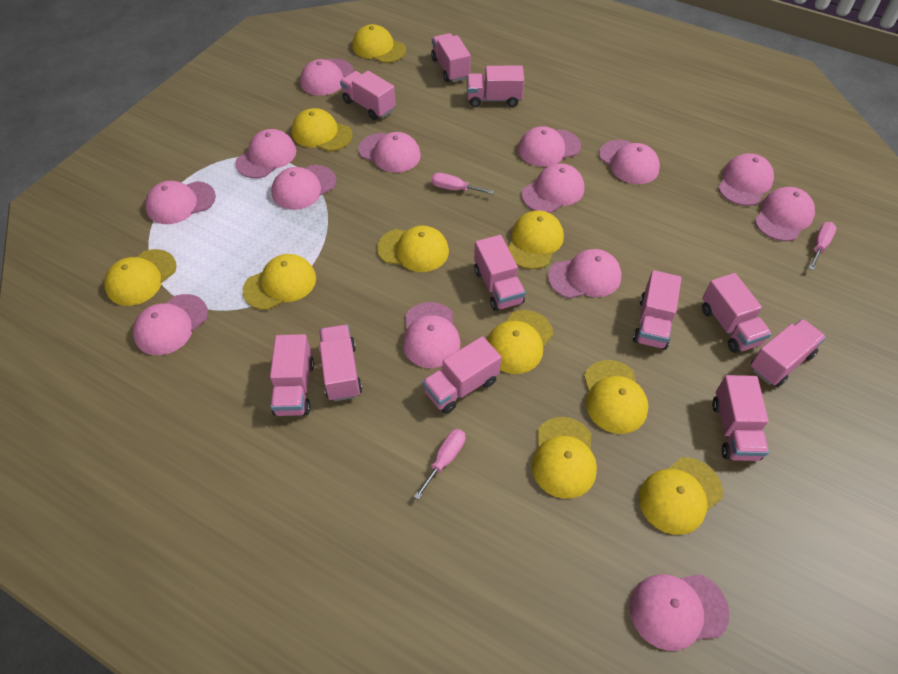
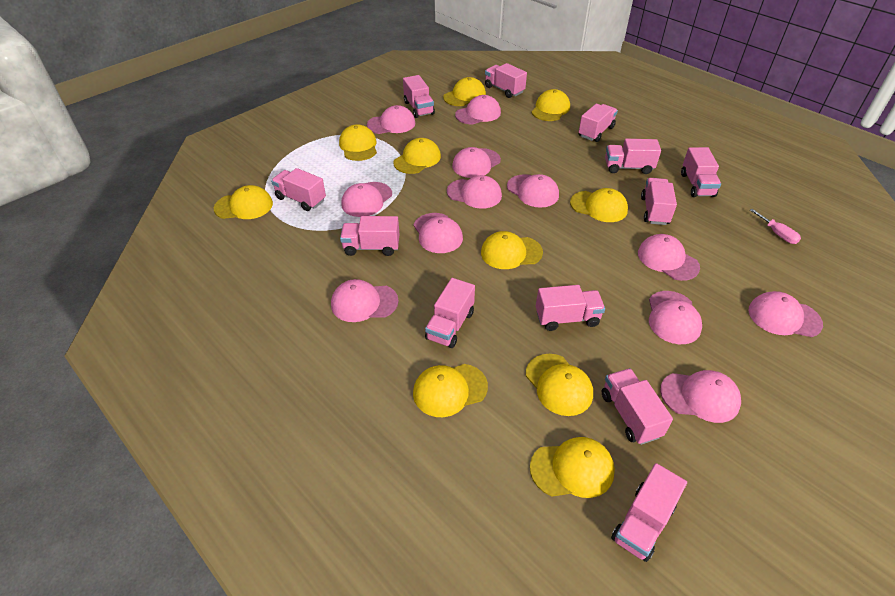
pink cap: [133,294,208,355] [145,181,216,224] [235,129,296,178] [271,165,336,210] [300,59,354,96] [358,132,421,173] [403,302,460,368] [518,126,581,167] [522,163,584,213] [548,249,622,299] [599,140,660,184] [629,574,729,651] [718,153,774,206] [755,187,815,241] = 14 -> [331,279,399,322] [341,182,392,217] [367,105,415,134] [414,213,463,253] [447,175,502,209] [452,147,501,178] [455,95,501,125] [507,174,559,208] [638,234,700,281] [649,291,702,344] [660,370,741,423] [749,291,823,337] = 12
pink screwdriver: [414,429,465,500] [431,173,494,194] [809,222,837,270] = 3 -> [750,209,801,244] = 1
pink truck: [270,334,314,416] [319,325,362,401] [340,71,396,120] [422,336,501,414] [431,33,471,82] [467,65,524,107] [474,235,525,311] [633,270,682,350] [702,273,772,353] [712,375,769,461] [750,319,826,387] = 11 -> [271,168,326,211] [340,216,400,256] [403,75,435,118] [425,278,475,348] [485,63,527,98] [536,285,605,331] [579,104,618,142] [602,368,673,445] [605,139,661,174] [611,463,687,562] [641,178,677,225] [681,147,721,197] = 12

